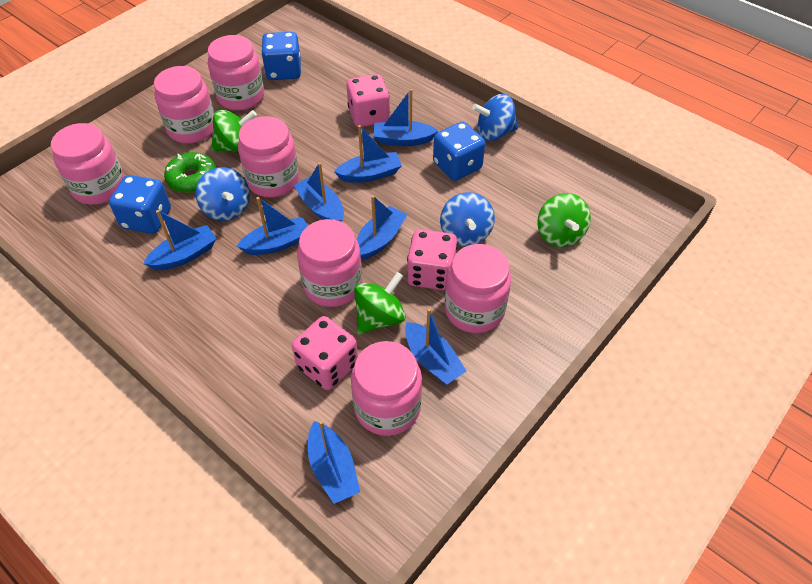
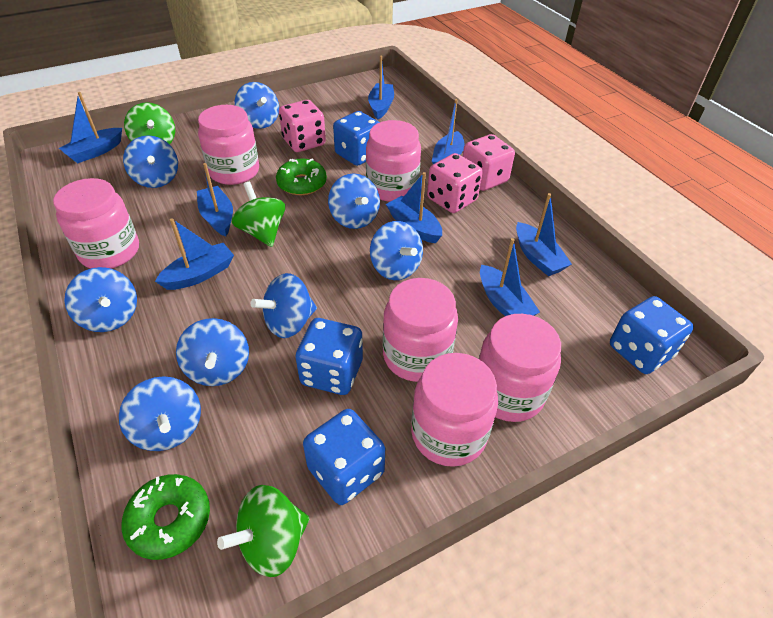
blue dice: [109,175,171,234] [261,32,301,80] [433,121,485,181] = 3 -> [295,318,363,395] [303,409,385,505] [333,111,380,166] [610,296,694,374] = 4
blue spinning top: [196,167,250,221] [440,192,495,246] [472,94,518,141] = 3 -> [64,267,137,332] [119,376,201,451] [123,135,178,188] [176,318,249,386] [235,82,279,129] [251,273,317,338] [328,173,380,229] [370,221,423,280] = 8
green donut: [164,152,216,193] = 1 -> [121,474,210,560] [276,158,327,195] = 2
pink jar: [51,123,125,205] [154,66,214,144] [208,35,264,110] [238,116,299,197] [297,219,362,307] [351,341,422,436] [445,244,511,333] = 7 -> [53,178,139,269] [198,105,259,185] [366,120,421,202] [383,278,458,382] [411,353,498,467] [479,314,561,422] = 6

